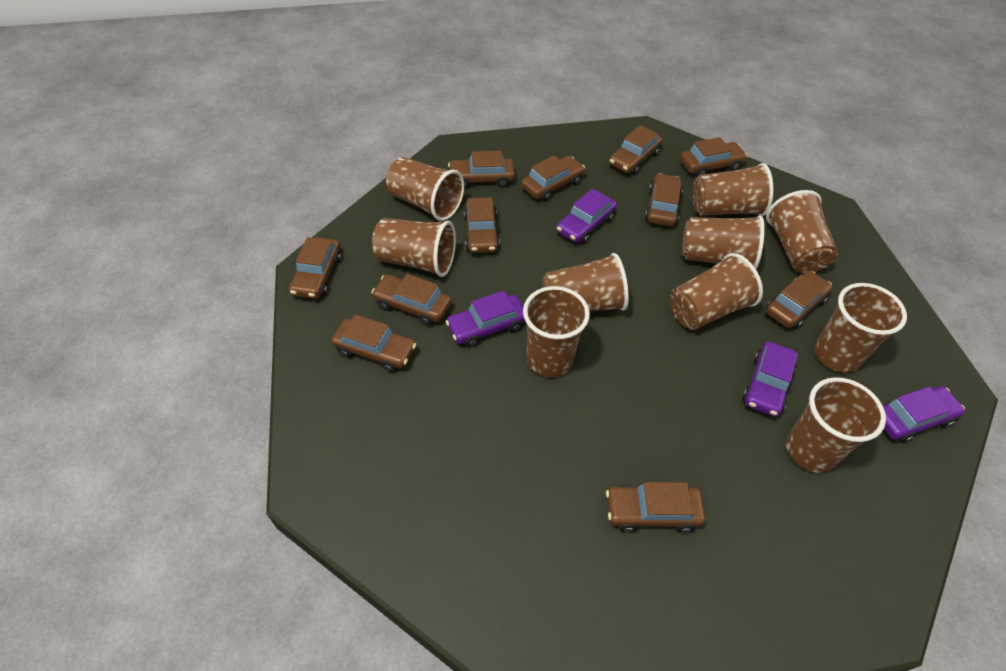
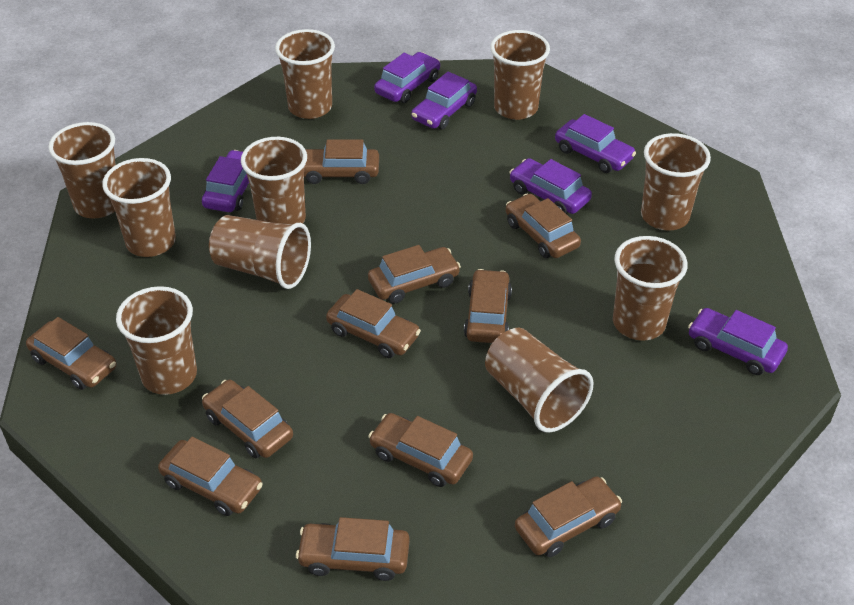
purple car: [446,291,525,347] [556,189,617,243] [743,341,798,417] [882,386,965,443] = 4 -> [202,150,249,212] [374,52,440,103] [411,72,477,129] [509,158,592,214] [555,114,636,173] [688,308,788,375] = 6

